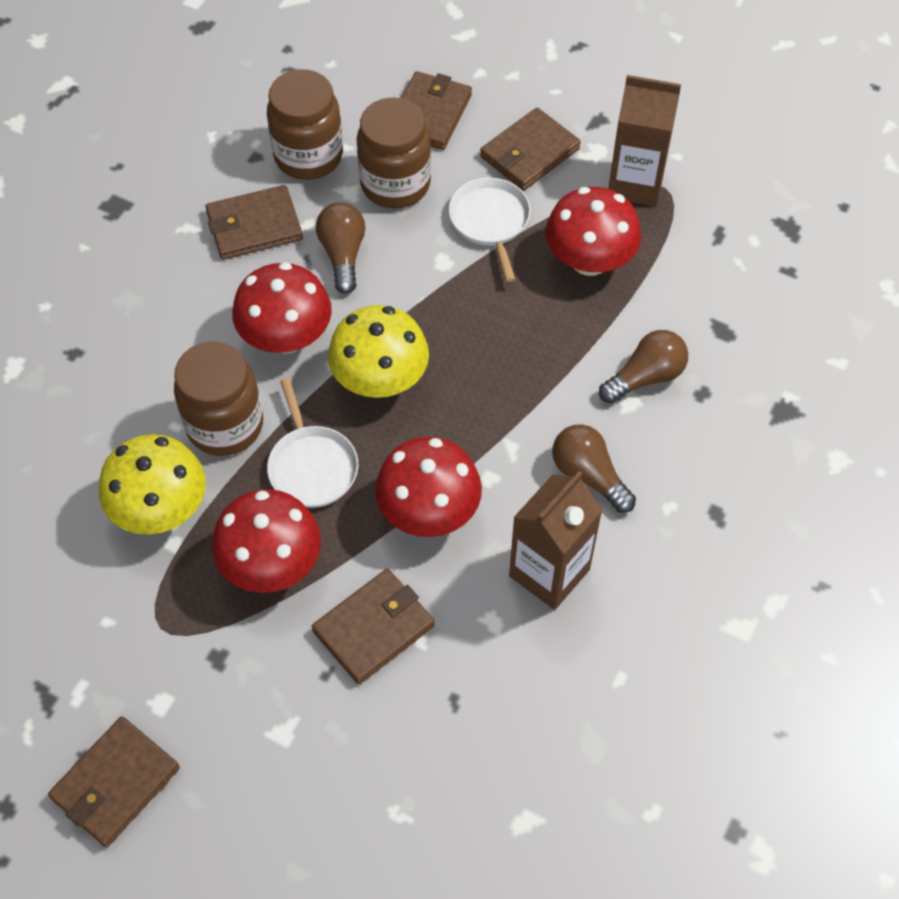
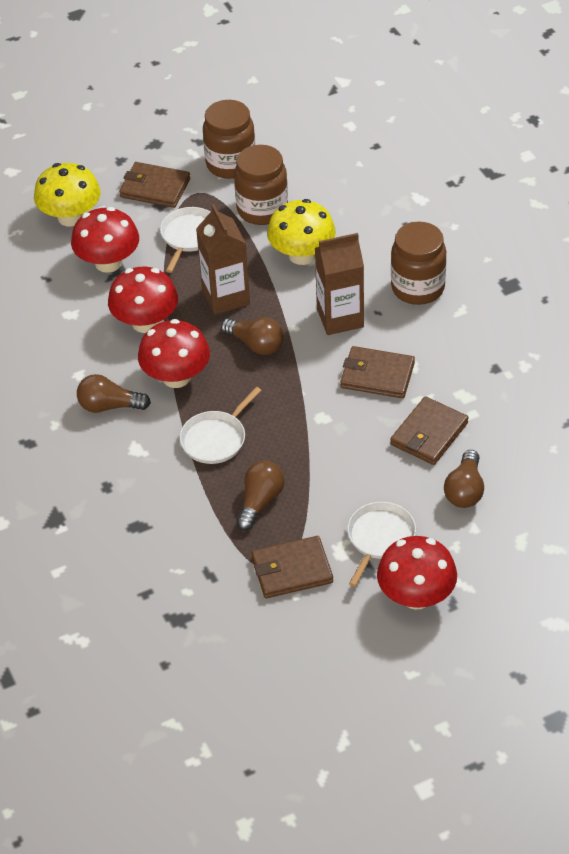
brown light bulb: [316,202,366,294] [552,424,636,513] [599,330,688,404] = 3 -> [77,374,151,413] [221,318,284,355] [236,460,285,531] [444,450,484,508] = 4
brown wallet: [48,716,180,847] [206,185,303,260] [312,569,435,684] [401,71,472,150] [480,107,581,191] = 5 -> [119,162,190,208] [251,536,333,598] [340,346,415,398] [390,396,469,465] = 4
white pan: [267,378,358,508] [449,177,531,282] = 2 -> [160,207,210,273] [180,387,261,464] [347,502,416,587] = 3

